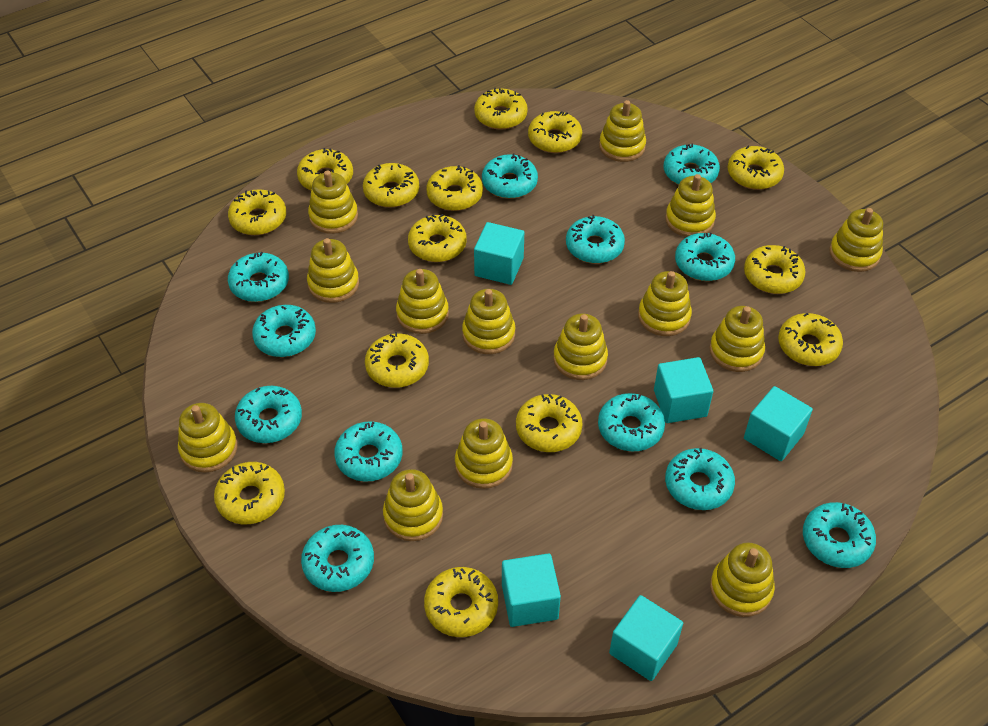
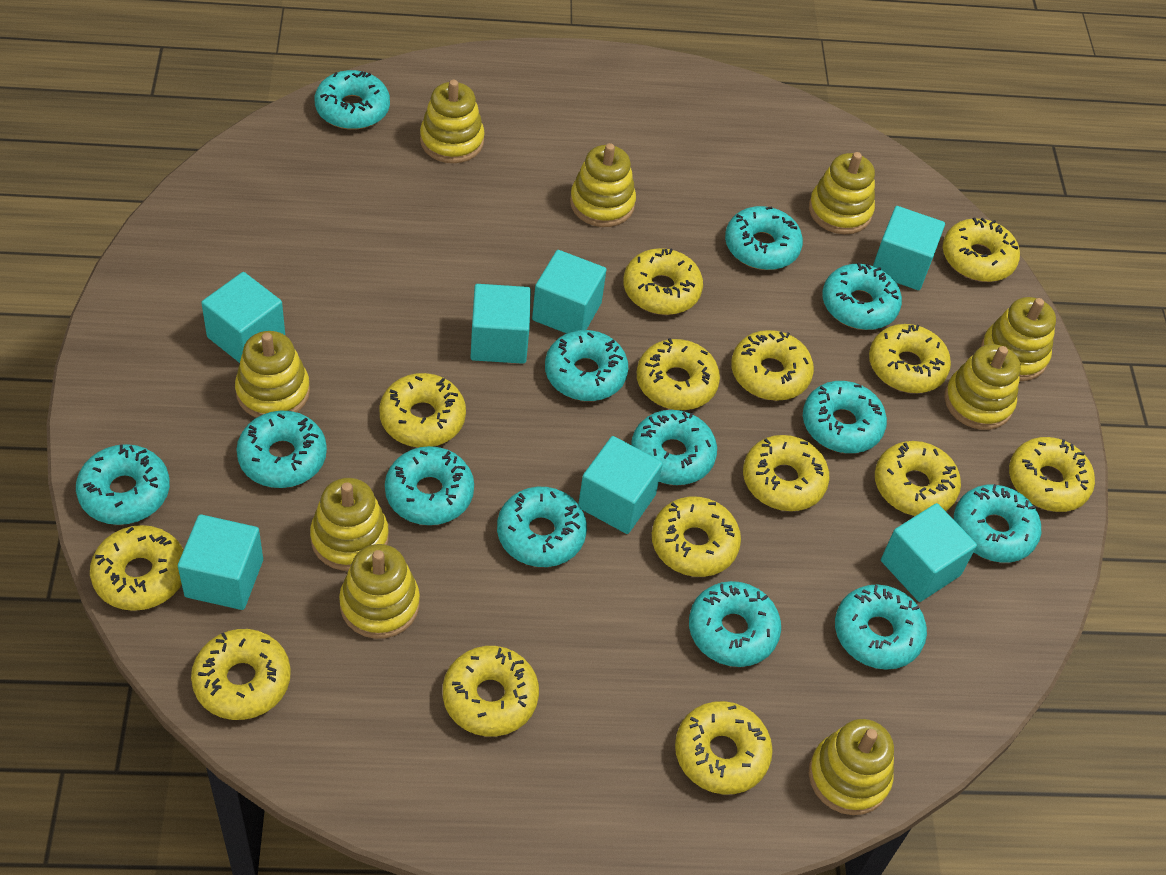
turquoise cube: [474,222,524,285] [502,553,561,627] [609,595,683,681] [654,357,713,423] [744,386,813,461] = 5 -> [178,514,263,610] [201,272,285,363] [470,284,531,364] [532,250,607,334] [578,436,663,534] [873,206,945,290] [881,503,977,602] = 7
turquoise donut: [228,252,289,302] [235,386,302,443] [252,305,316,357] [301,525,374,592] [334,421,402,482] [482,154,538,199] [566,215,625,264] [598,393,665,452] [664,143,720,185] [665,448,735,510] [675,233,735,281] [803,502,876,568] = 12 -> [76,444,170,525] [236,411,327,488] [315,70,390,130] [385,446,474,525] [497,487,587,567] [545,330,628,401] [631,410,717,485] [689,581,781,667] [725,206,803,270] [803,381,887,453] [822,263,902,330] [835,584,927,670] [954,484,1041,563] = 13
yellow stacking toy: [178,403,237,472] [307,238,359,303] [308,170,358,234] [383,469,443,541] [396,269,449,334] [455,418,513,489] [462,289,515,354] [553,314,608,380] [599,100,646,162] [638,271,692,336] [665,174,716,237] [710,306,765,372] [710,543,775,617] [830,208,883,272] = 14 -> [235,331,310,418] [310,478,389,571] [339,544,420,639] [420,80,485,163] [570,143,636,227] [809,152,875,234] [809,719,894,815] [944,344,1021,430] [981,297,1056,381] = 9

